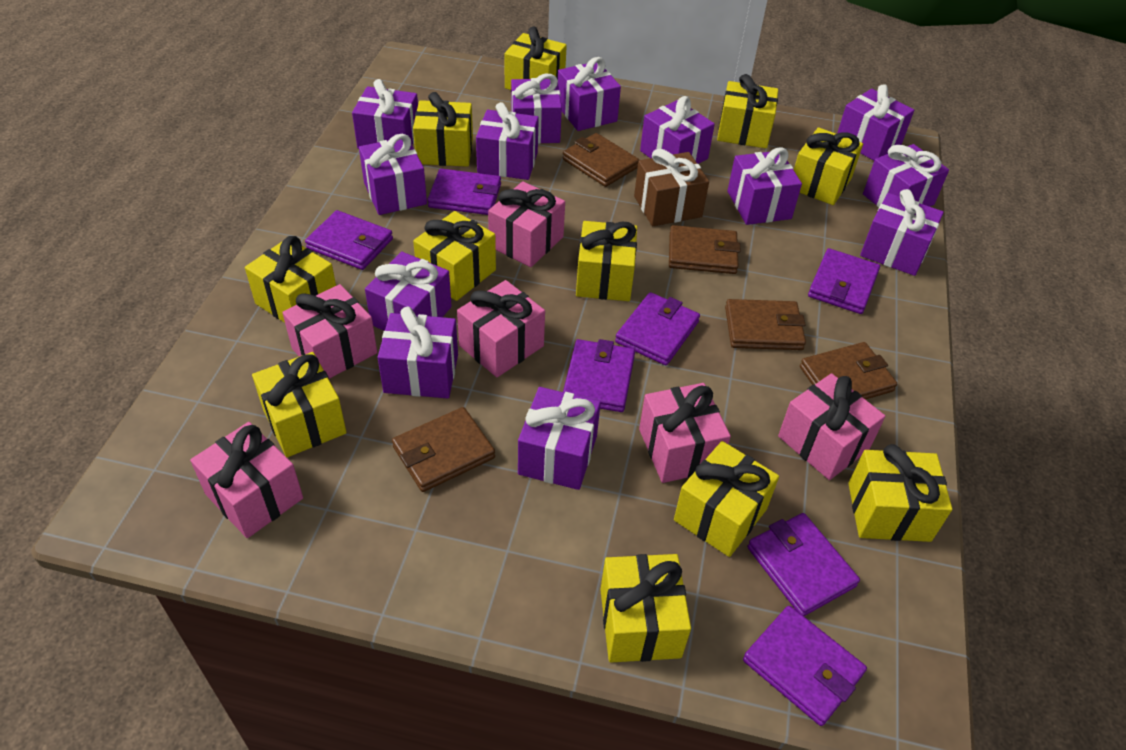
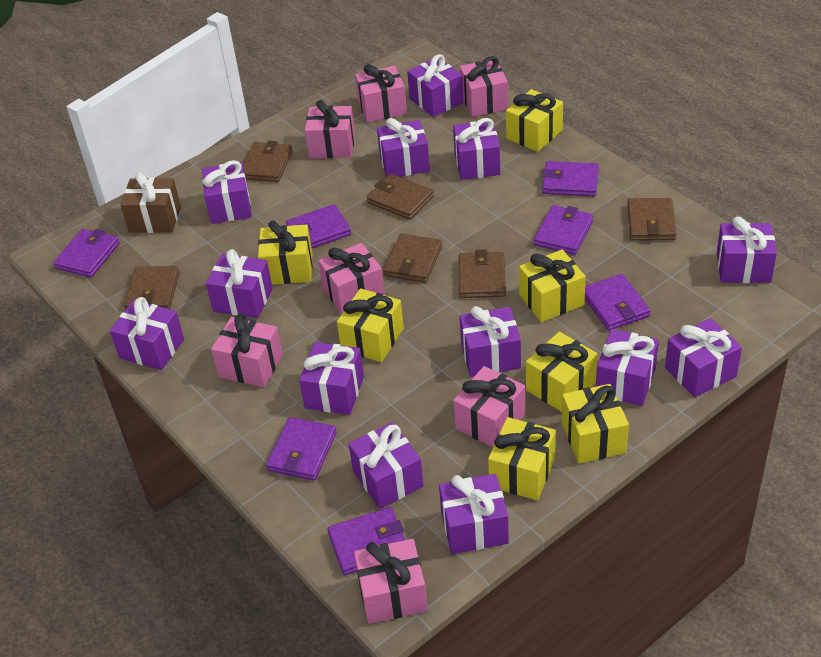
brown wallet: [392,407,495,492] [563,133,639,187] [669,225,741,274] [725,299,806,350] [800,342,897,400] = 5 -> [124,266,180,310] [243,141,293,182] [367,174,434,220] [383,234,442,283] [459,249,506,298] [627,198,676,240] = 6
pink gift: [190,422,303,538] [282,284,377,379] [457,280,545,377] [488,181,565,267] [639,383,731,483] [778,373,885,480] = 6 -> [211,313,283,387] [305,100,355,158] [318,243,385,314] [354,539,428,624] [355,64,407,123] [453,366,525,447] [460,56,508,117] = 7
yellow gift: [245,236,336,323] [252,352,347,457] [413,92,473,167] [413,211,496,301] [504,27,567,90] [576,221,637,301] [601,554,691,662] [674,441,779,557] [717,74,778,148] [794,127,863,205] [848,444,952,542] = 11 -> [258,220,313,285] [337,288,404,362] [488,417,556,500] [506,89,563,152] [519,250,586,322] [526,332,598,412] [562,384,629,464] = 7

